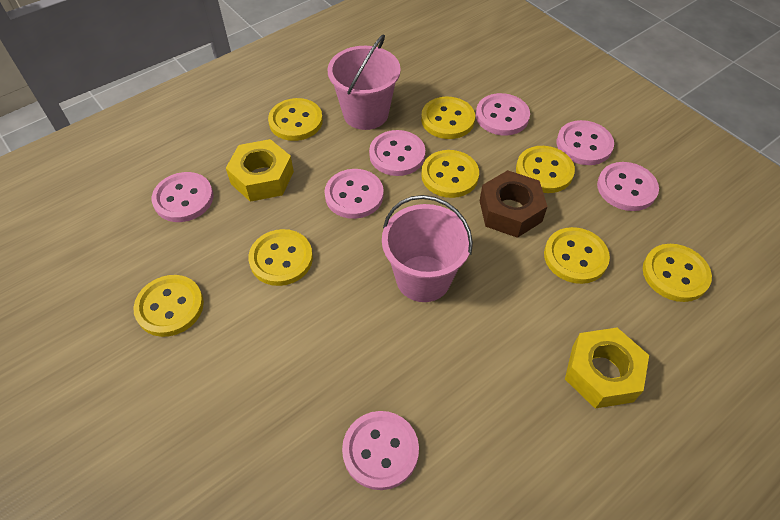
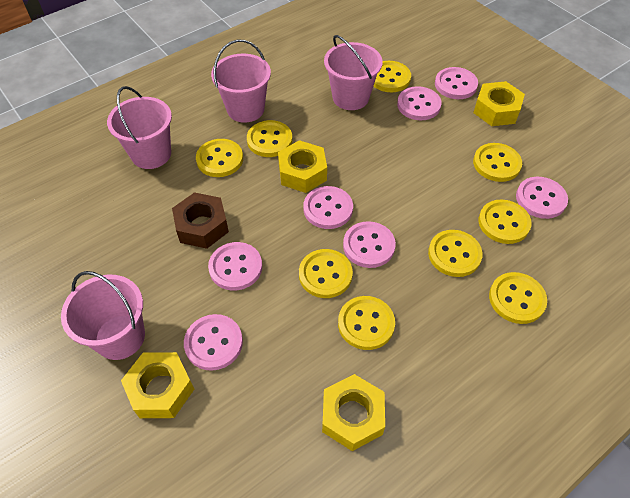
pink bucket: [327,34,401,130] [382,195,473,302] = 2 -> [61,271,145,360] [107,86,172,169] [211,40,271,123] [324,35,383,110] = 4
yellow button: [133,275,204,337] [248,229,313,286] [268,98,323,141] [421,97,475,139] [421,150,479,198] [516,146,575,193] [544,227,610,284] [643,244,712,302] = 8 -> [196,139,243,177] [247,120,292,157] [299,249,353,298] [338,296,395,350] [374,61,411,92] [428,230,482,277] [473,143,522,182] [479,200,532,244] [489,272,547,324] = 9
yellow nut: [226,139,294,202] [565,328,649,409] = 2 -> [121,352,194,418] [278,140,327,193] [322,374,385,451] [473,81,525,126] = 4

